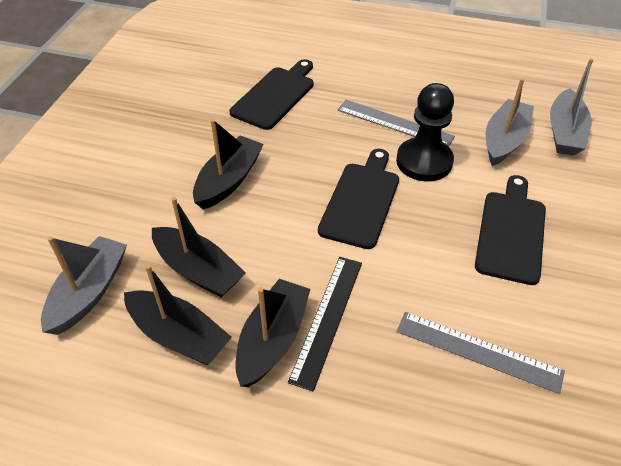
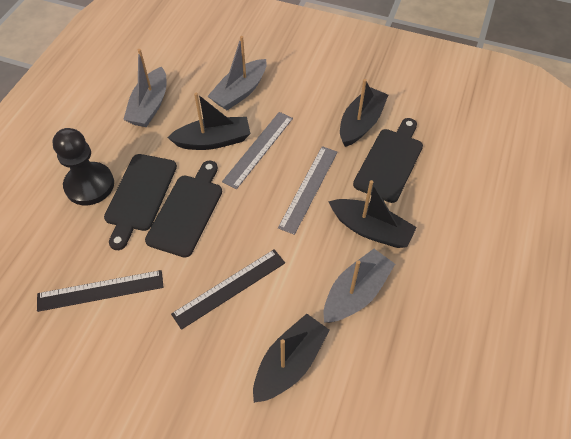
black ruler: [288,257,362,391] = 1 -> [37,270,164,312] [171,249,285,330] = 2

